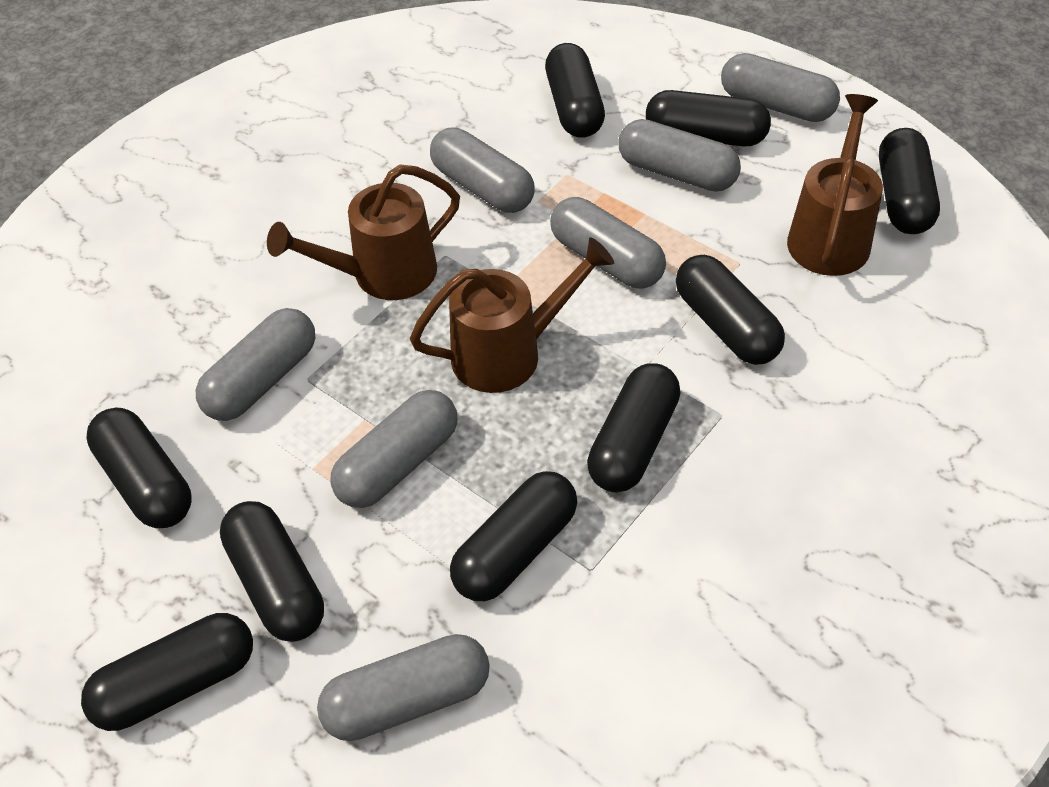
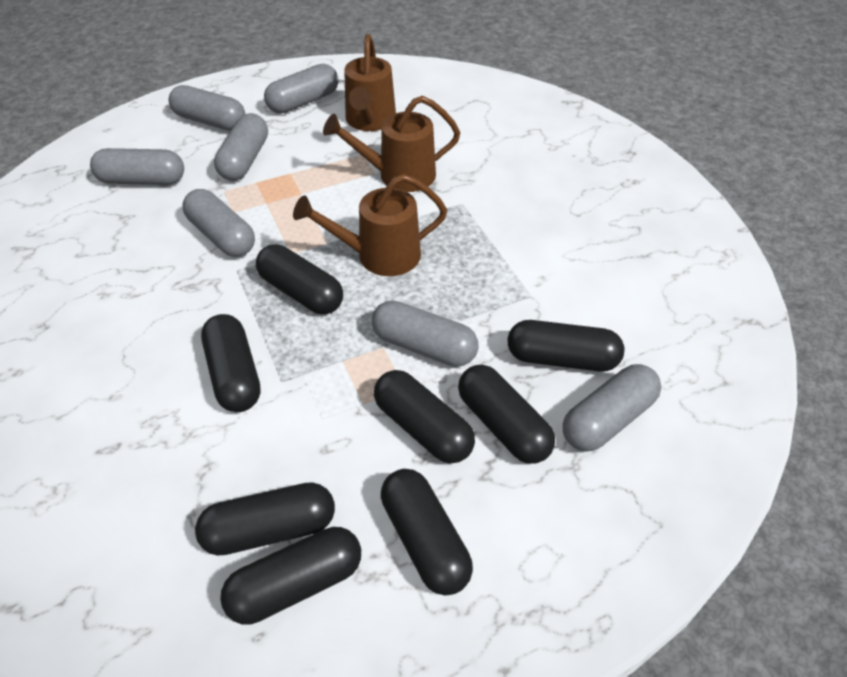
black capsule: [81,613,253,731] [86,408,191,528] [220,501,324,642] [450,471,577,601] [545,43,605,138] [587,363,681,492] [646,90,771,147] [676,255,785,365] [879,128,940,234] = 9 -> [195,482,335,556] [201,314,261,412] [220,527,361,625] [256,244,343,314] [374,370,475,463] [381,469,473,595] [458,365,555,463] [508,320,624,372] = 8

